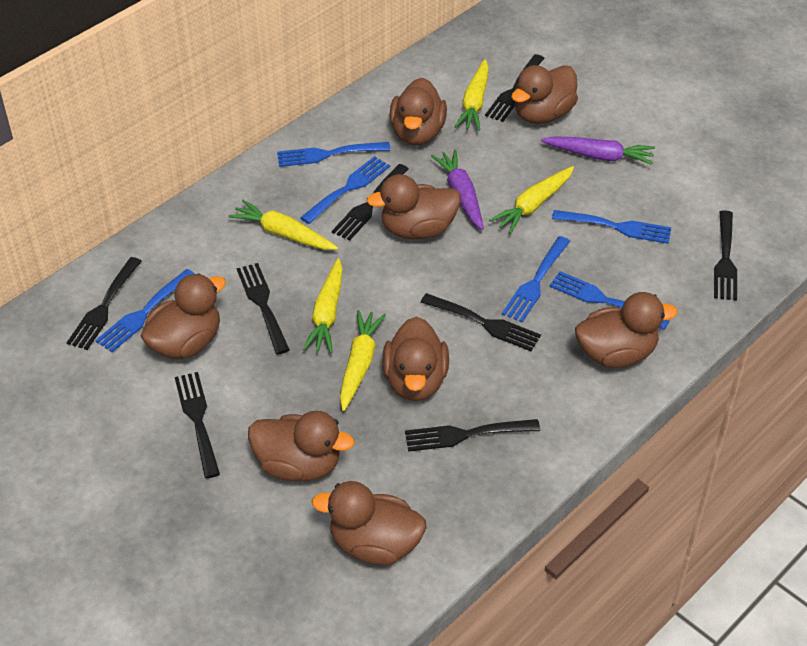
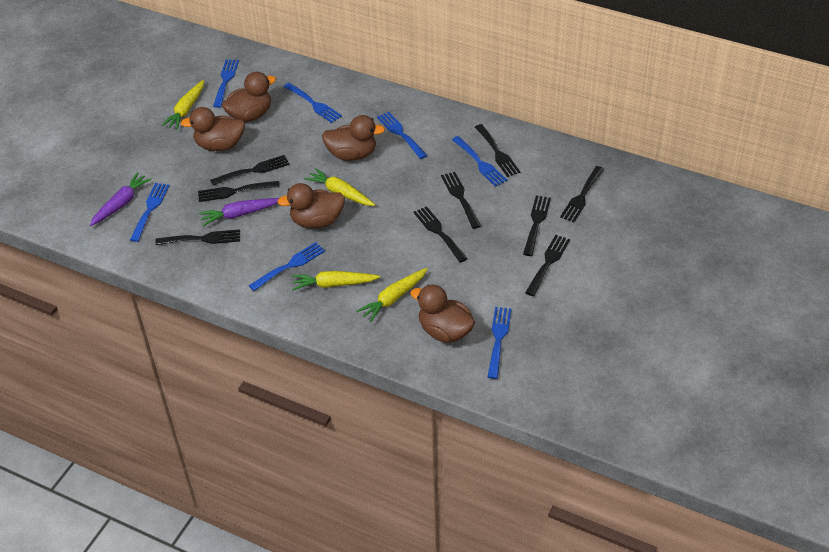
black fork: [66,257,142,350] [175,372,220,478] [237,263,290,355] [332,164,409,241] [405,419,540,452] [420,293,541,351] [485,54,545,122] [714,210,737,301] = 8 -> [155,229,240,245] [198,181,280,202] [210,155,290,185] [414,206,468,263] [441,172,481,229] [475,124,521,177] [523,195,551,256] [525,235,570,296] [560,166,604,222] = 9
blue fork: [95,269,195,352] [277,142,390,167] [300,156,390,224] [502,236,570,322] [549,271,669,330] [552,210,671,244] = 6 -> [130,183,170,242] [213,59,239,108] [249,242,325,291] [284,83,342,123] [377,112,427,159] [452,136,507,187] [487,307,512,379] = 7
brown duck: [141,273,226,359] [248,411,354,482] [312,481,427,565] [367,174,461,239] [382,316,449,401] [389,78,447,145] [511,65,578,124] [575,292,678,368] = 8 -> [181,107,245,151] [222,72,276,122] [277,183,345,228] [322,115,385,161] [410,284,475,343] = 5
yellow carrot: [228,200,338,250] [303,258,343,353] [340,310,386,411] [454,59,489,131] [489,166,574,234] = 5 -> [161,80,204,130] [292,271,380,290] [304,168,375,206] [357,268,428,322] = 4

